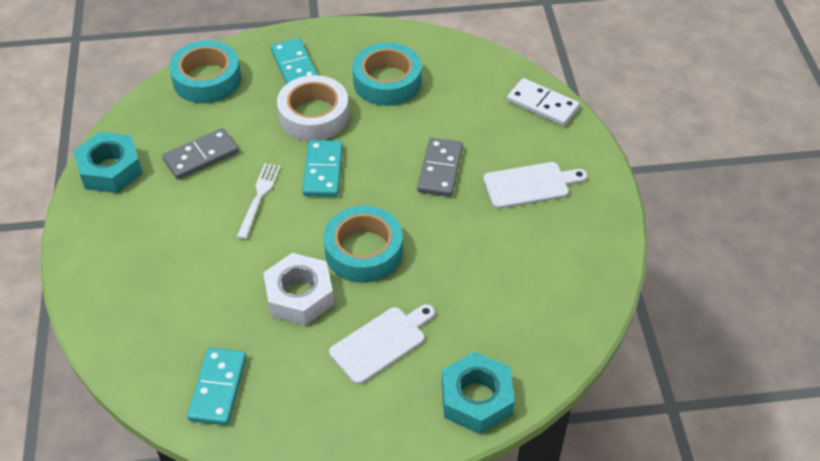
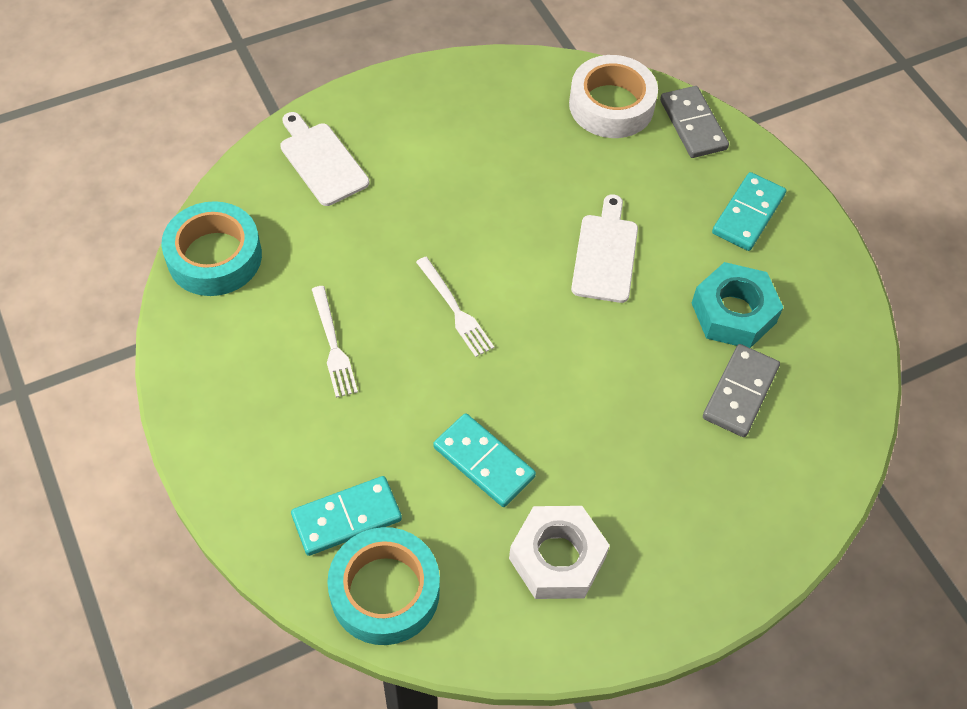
turquoise nut: [74,132,143,193] [442,352,515,434] = 2 -> [692,262,784,348] = 1
turquoise tape: [169,40,241,104] [324,206,403,283] [352,43,422,106] = 3 -> [162,201,262,296] [327,527,440,645] = 2
white domino: [507,78,580,126] = 1 -> none = 0
white fork: [237,163,281,239] = 1 -> [312,286,358,398] [416,257,494,357] = 2

